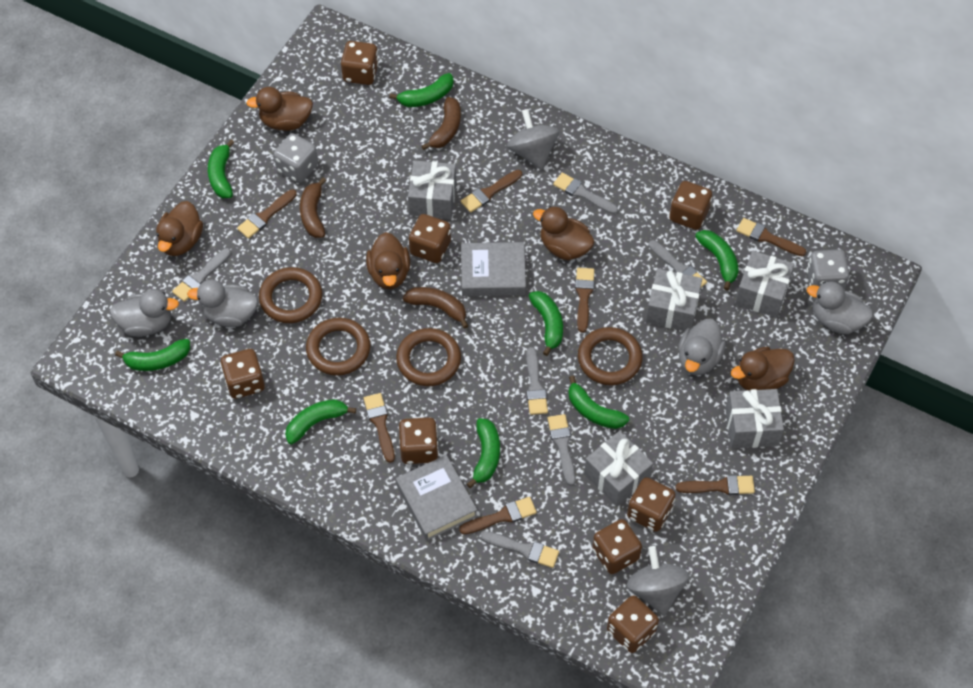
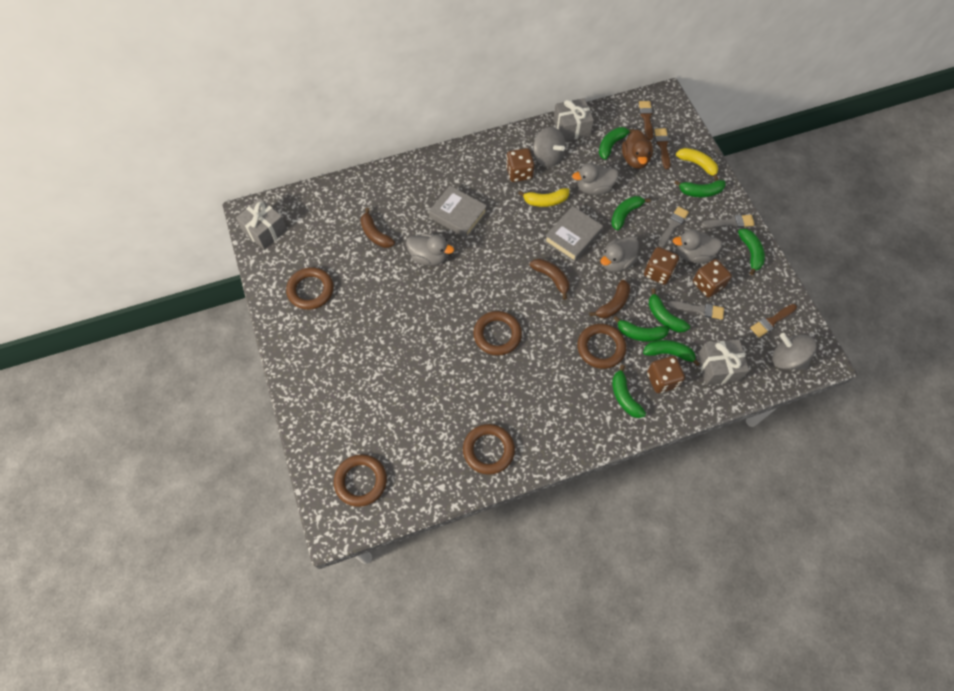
brown brush: [237,189,297,239] [364,393,395,463] [459,497,537,535] [461,170,522,213] [575,267,594,333] [676,475,755,495] [736,218,806,256] = 7 -> [639,101,653,140] [654,128,671,169] [750,304,797,337] = 3
brown dice: [220,349,265,399] [341,41,379,85] [399,417,439,464] [409,214,451,263] [592,519,642,574] [607,595,659,653] [627,477,676,532] [669,181,712,230] = 8 -> [506,148,534,182] [644,247,679,285] [647,356,685,393] [693,259,732,298] = 4
brown duck: [156,201,203,256] [246,87,313,131] [366,232,410,289] [533,206,595,260] [731,347,795,390] = 5 -> [622,130,653,169] = 1
brown ring: [259,267,322,323] [306,318,371,376] [396,328,461,386] [578,327,643,385] = 4 -> [286,267,334,310] [334,454,387,507] [463,424,515,475] [473,311,522,356] [577,324,626,369] = 5
grey brush: [172,248,231,302] [481,531,559,568] [526,347,548,415] [548,414,576,486] [553,173,618,214] [648,240,707,287] = 6 -> [658,206,689,248] [668,301,724,320] [701,215,755,228] = 3
grey dice: [274,133,318,183] [806,249,849,290] = 2 -> none = 0
grey gift: [408,160,456,219] [584,431,653,507] [646,269,702,331] [725,389,784,448] [735,251,795,318] = 5 -> [236,198,287,250] [553,98,594,141] [697,339,749,385] = 3
yellow banana: none = 0 -> [518,188,569,207] [676,148,719,181] = 2

